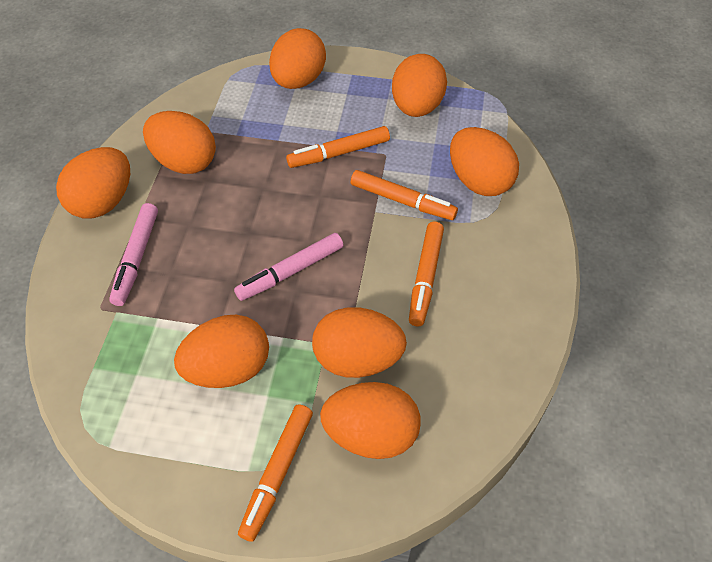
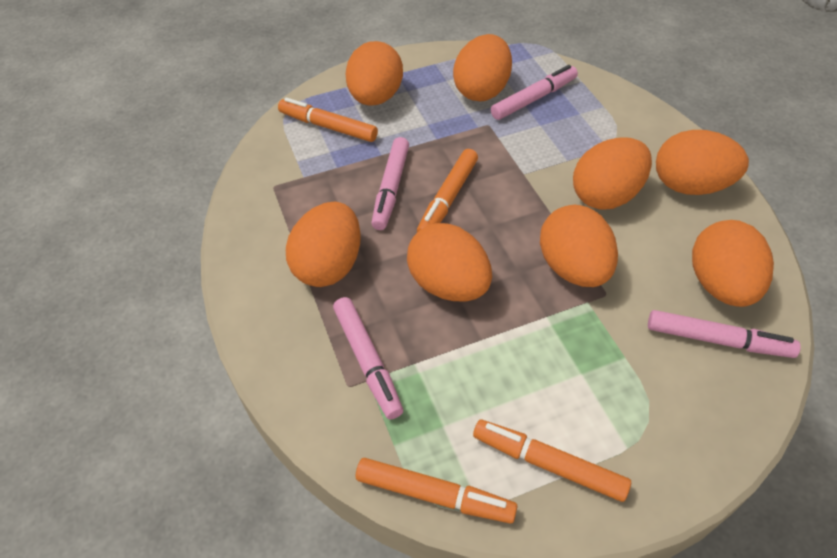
pink marker: [109,203,158,306] [234,233,343,301] = 2 -> [333,297,403,419] [371,137,409,230] [491,65,578,120] [648,310,801,358] = 4

